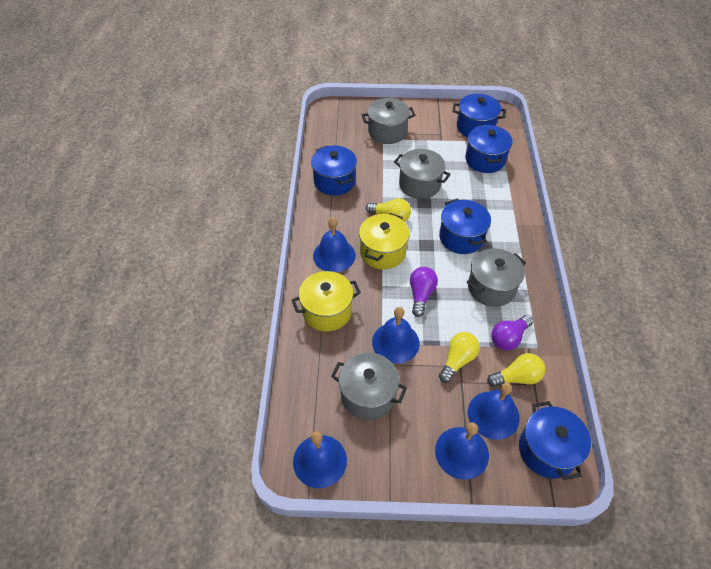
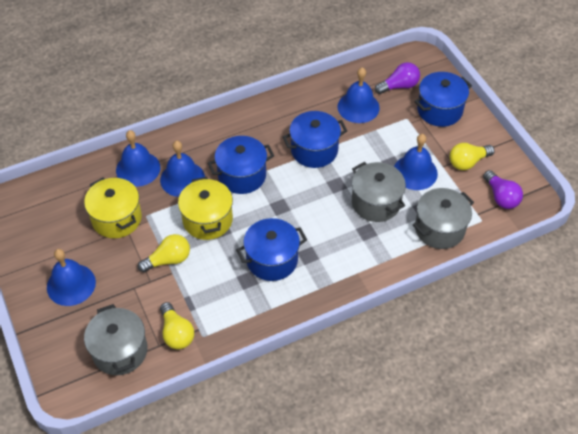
blue pot: [311,146,357,196] [439,199,491,254] [453,94,506,137] [465,125,513,173] [519,401,591,480] = 5 -> [208,136,274,194] [236,218,307,281] [283,111,347,168] [414,72,472,127] = 4
grey pot: [331,353,407,420] [362,98,415,144] [394,149,451,199] [466,248,526,307] = 4 -> [84,304,147,375] [352,162,406,222] [413,188,474,249] = 3

